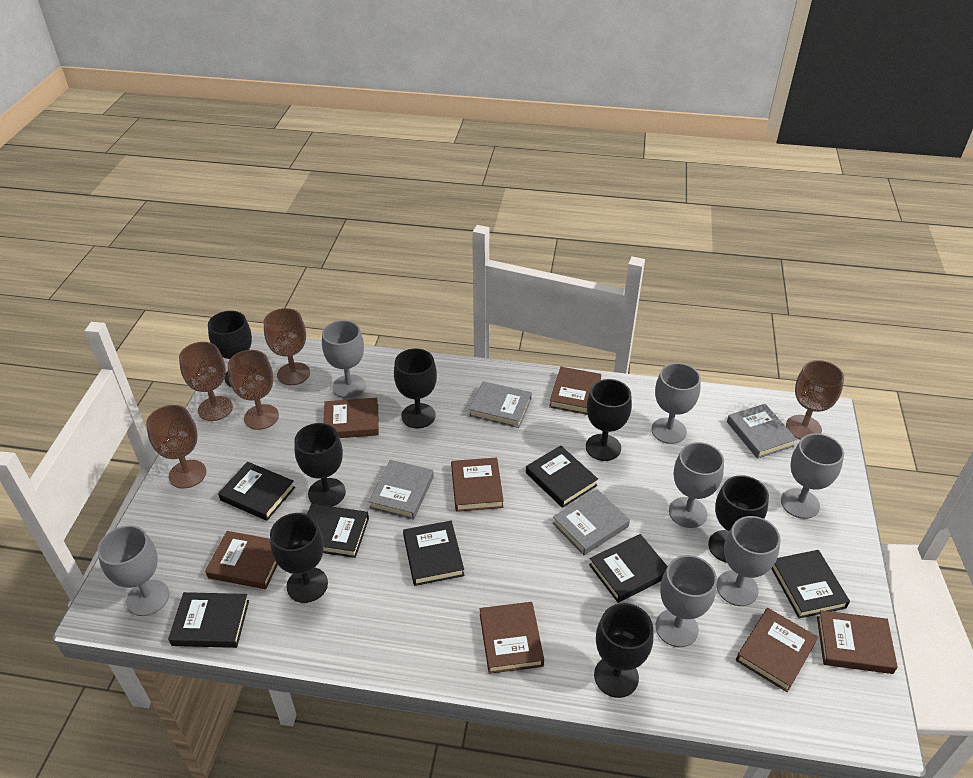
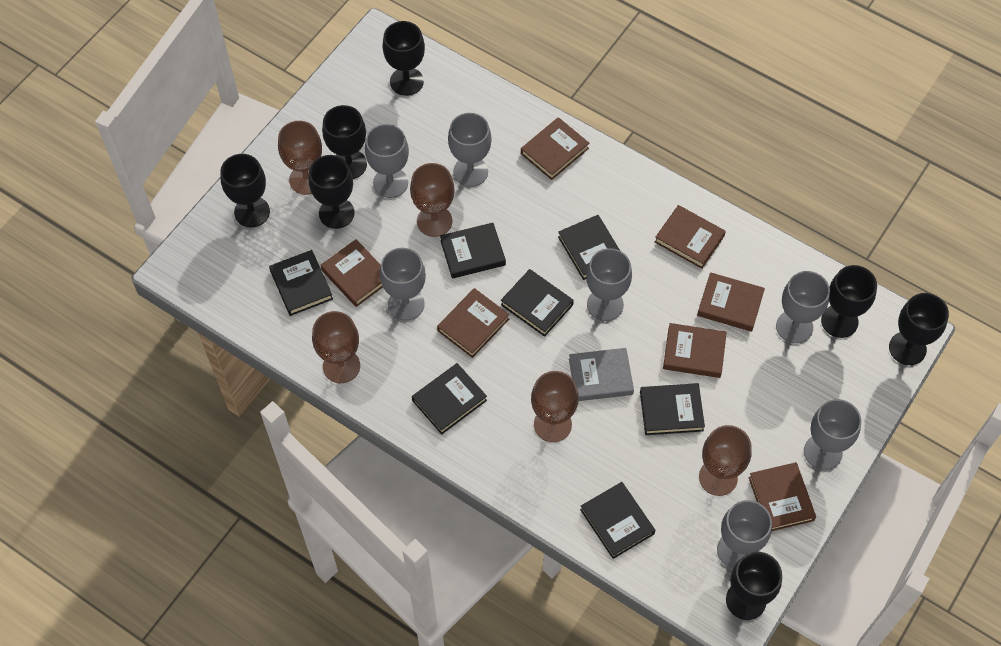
grey book: [368,460,434,520] [469,381,532,428] [552,489,630,555] [727,404,797,458] = 4 -> [569,348,634,401] = 1

